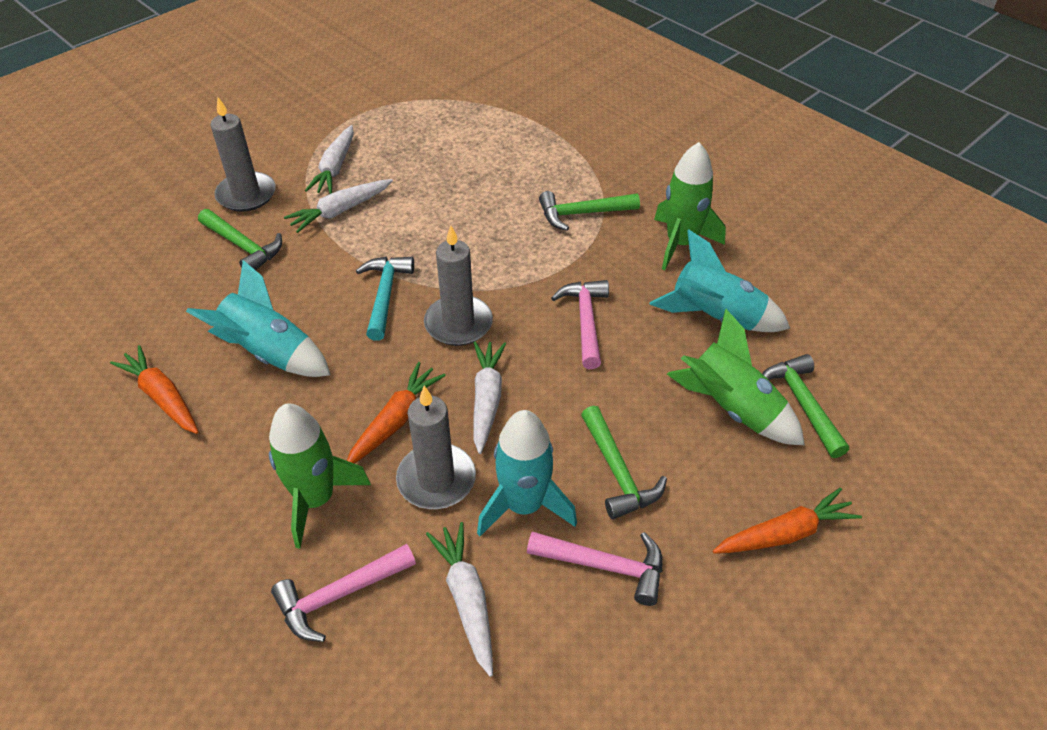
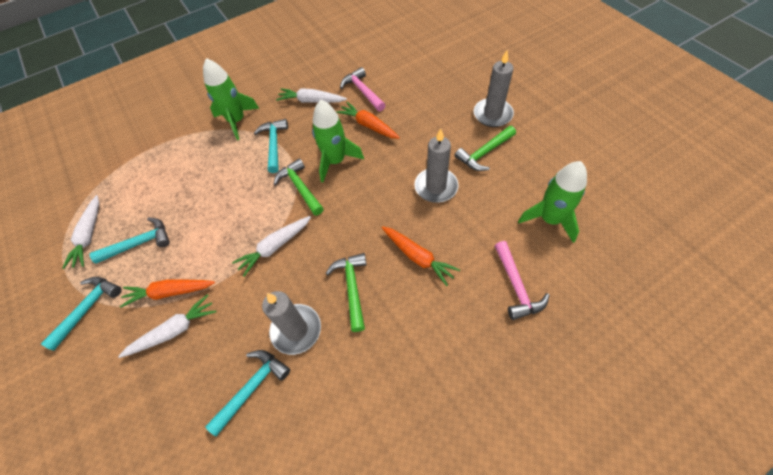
green hammer: [198,209,282,270] [539,191,640,231] [581,406,667,520] [762,354,849,458] = 4 -> [273,158,324,216] [326,253,367,332] [455,126,516,171] = 3
pink hammer: [271,544,416,642] [527,532,662,606] [551,280,609,369] = 3 -> [340,67,385,111] [495,241,550,320] = 2
turquoise hammer: [356,257,414,341] = 1 -> [41,277,122,351] [89,217,170,264] [205,350,290,436] [254,119,288,173] = 4
turquoise rocket: [186,260,331,377] [477,410,577,536] [649,230,790,332] = 3 -> none = 0

